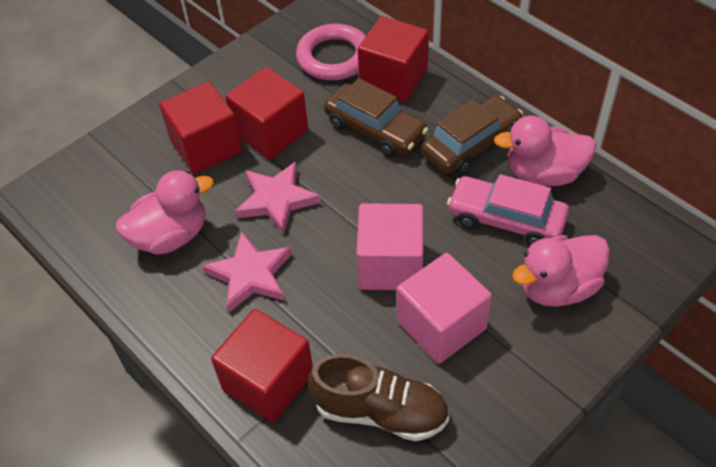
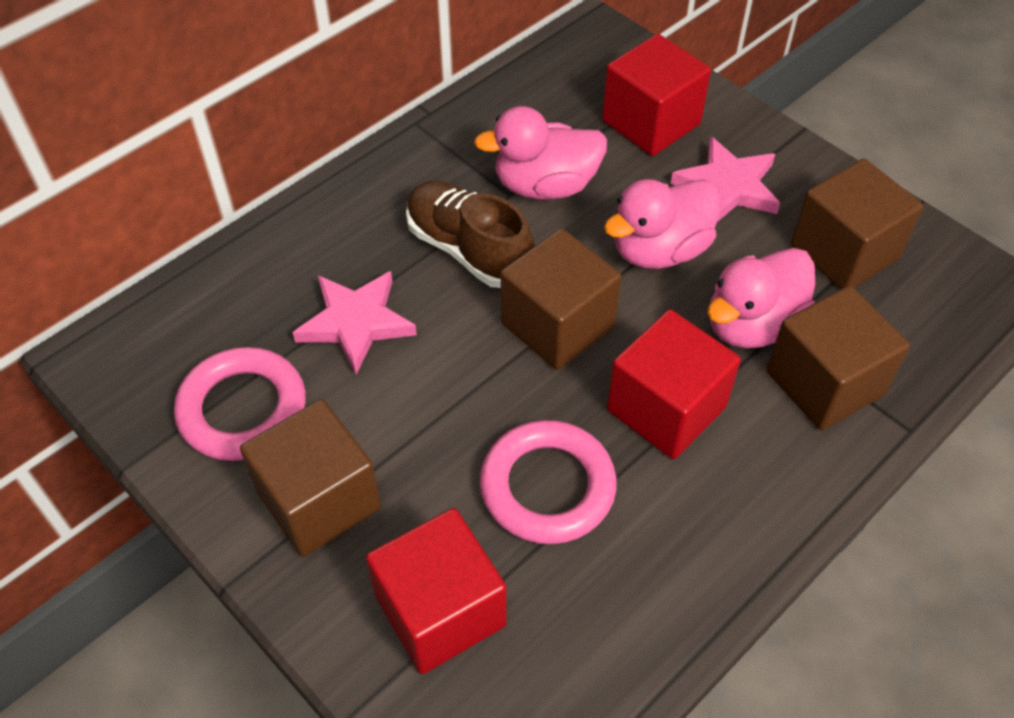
brown car: [324,78,428,157] [421,96,523,175] = 2 -> none = 0
brown cube: none = 0 -> [240,399,381,557] [501,228,622,370] [766,286,910,430] [791,158,923,289] = 4
pink car: [447,174,569,246] = 1 -> none = 0
pink cube: [356,203,423,290] [397,253,492,364] = 2 -> none = 0
pink ring: [296,24,366,80] = 1 -> [174,347,306,461] [480,420,617,544] = 2
red cube: [159,82,242,174] [211,309,313,423] [225,67,308,160] [358,16,429,102] = 4 -> [366,508,507,674] [602,34,711,156] [607,309,741,459] = 3

